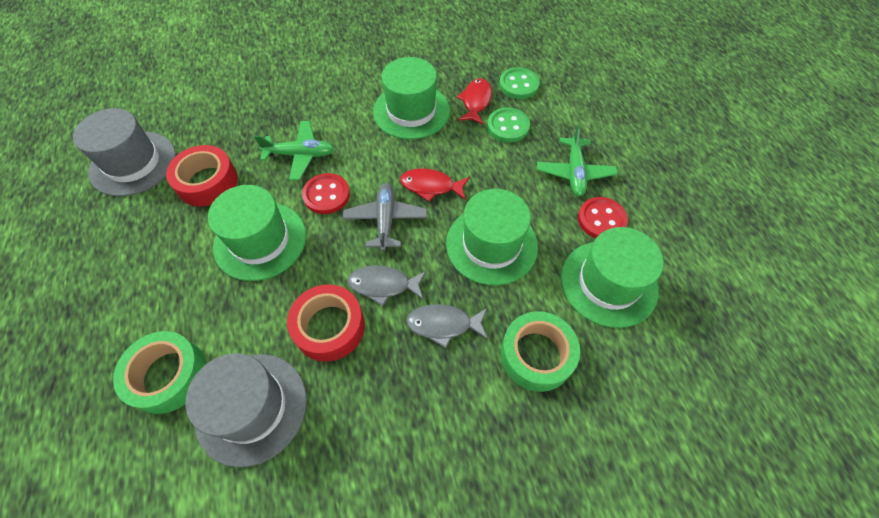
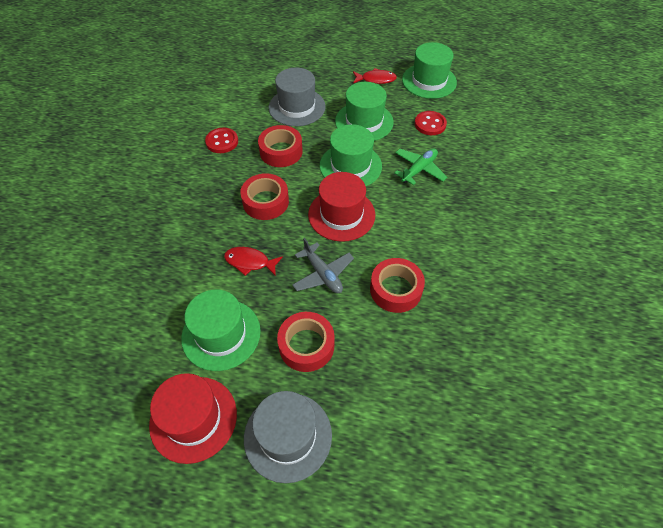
green button: [487,108,530,143] [499,67,540,99] = 2 -> none = 0
green plane: [254,121,334,180] [537,125,618,196] = 2 -> [395,149,447,185] = 1
green tape: [113,331,206,414] [501,311,580,392] = 2 -> none = 0
grey fish: [348,266,426,306] [406,304,488,348] = 2 -> none = 0
red hat: none = 0 -> [149,373,237,464] [308,172,375,242] = 2
red tape: [166,145,238,207] [287,284,365,362] = 2 -> [240,173,289,220] [258,125,302,167] [277,312,335,372] [370,258,425,313] = 4

